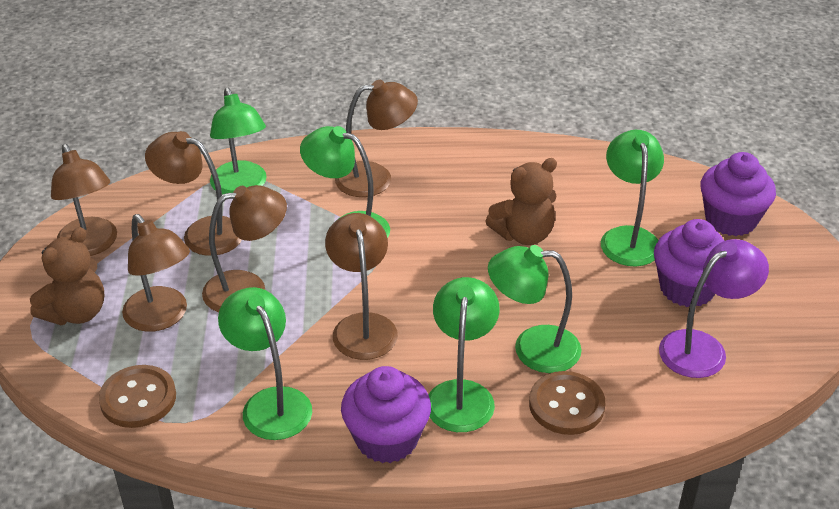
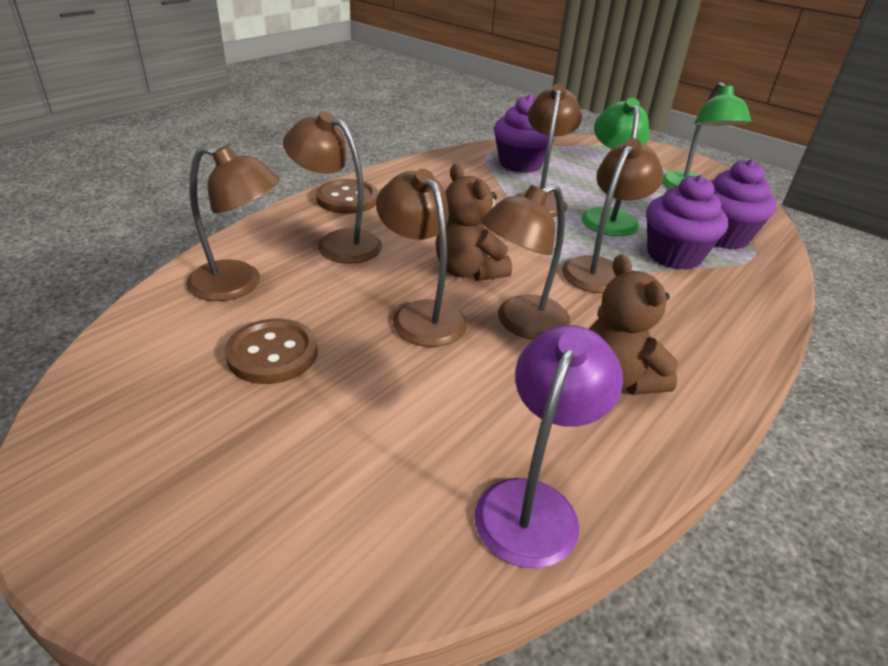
green lamp: [210,87,267,195] [218,287,312,440] [300,126,390,238] [428,277,500,432] [488,245,582,373] [601,130,664,266] = 6 -> [582,98,649,236] [662,82,751,188] = 2

